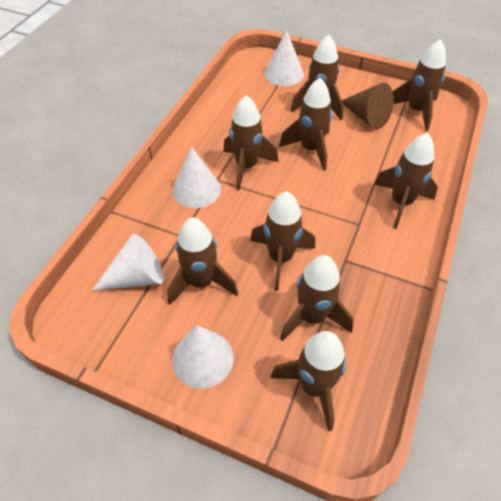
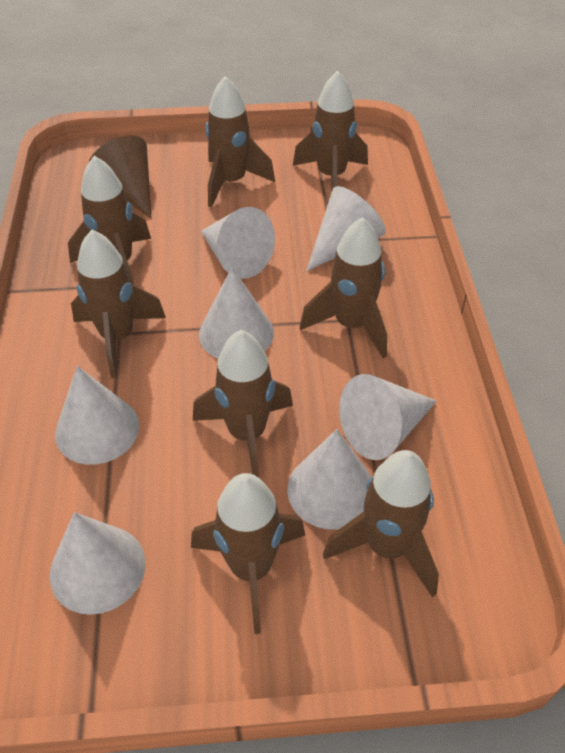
brown rocket: [167,218,238,305] [223,95,279,190] [250,191,315,291] [270,331,347,431] [279,78,332,171] [280,255,354,341] [290,34,343,120] [374,133,438,229] [393,39,446,131] = 9 -> [68,156,151,285] [71,230,166,378] [191,473,305,634] [193,330,293,478] [205,76,275,208] [293,71,368,190] [300,217,387,358] [323,450,439,598] = 8
white cone: [92,234,164,291] [172,325,234,389] [173,147,221,208] [264,30,304,86] = 4 -> [49,512,145,615] [55,366,139,465] [199,267,274,358] [201,207,275,279] [287,429,371,530] [306,186,386,271] [339,374,437,460] = 7

